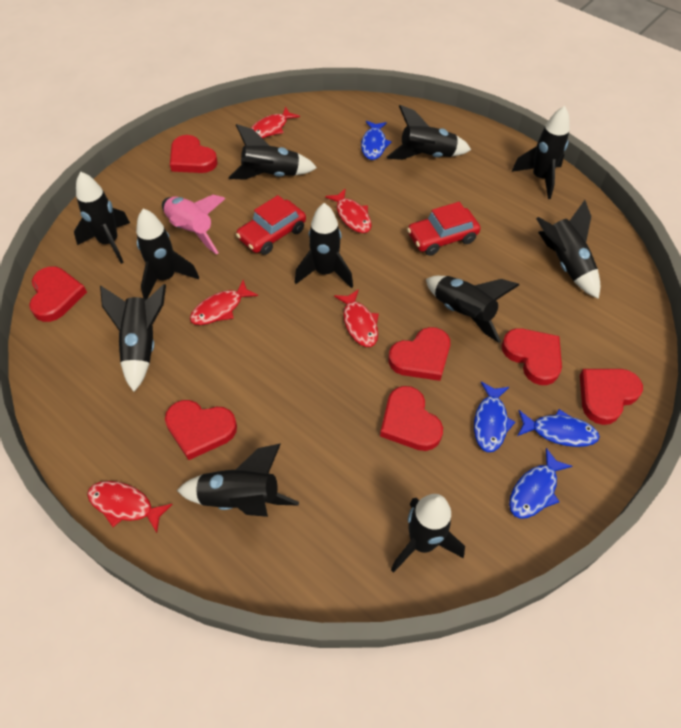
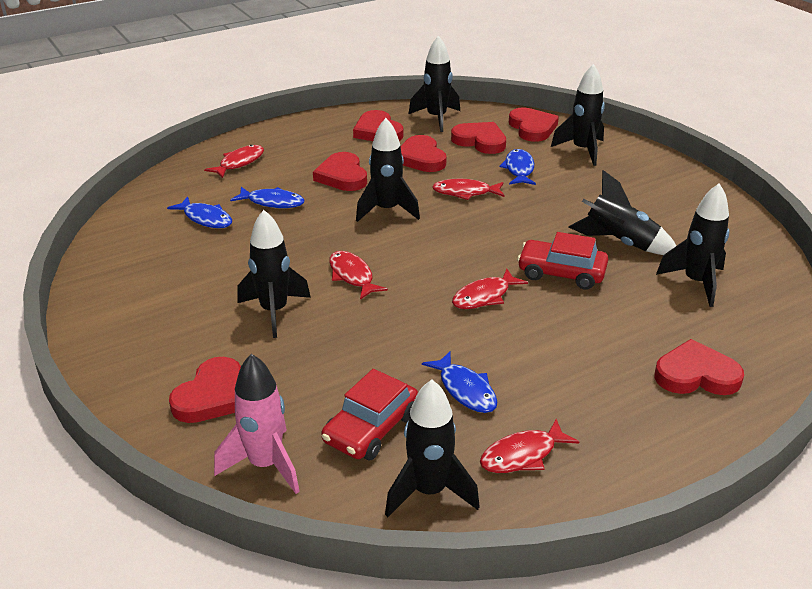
black rocket: [74,172,130,264] [100,284,166,392] [136,209,199,299] [177,444,299,517] [229,124,317,180] [295,203,353,288] [387,105,471,160] [391,494,465,573] [426,276,519,343] [511,106,570,199] [536,200,600,299] = 11 -> [237,210,311,338] [356,118,420,222] [385,380,480,517] [409,35,460,132] [551,64,605,166] [569,170,676,255] [656,183,730,307] = 7

